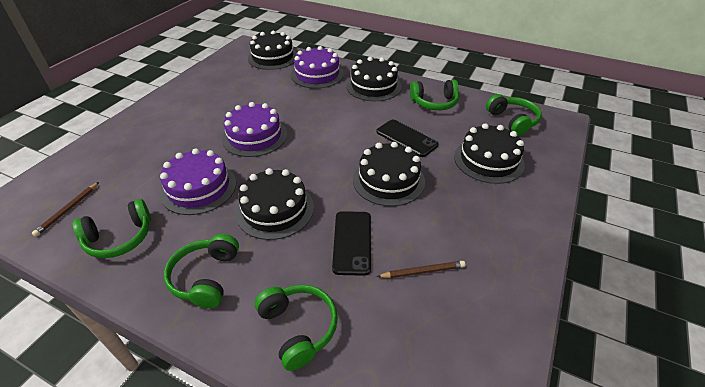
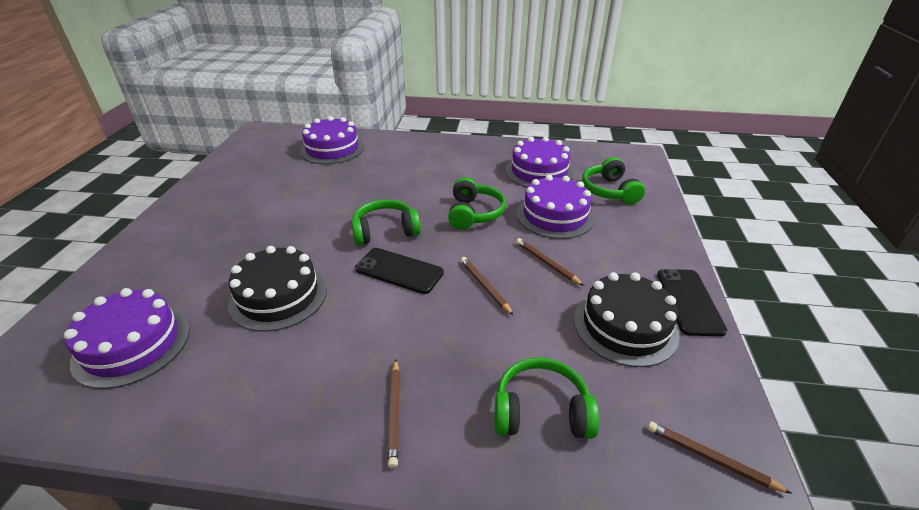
black cake: [236,168,314,240] [248,31,297,70] [346,57,401,101] [353,142,425,206] [454,123,525,184] = 5 -> [228,246,327,332] [574,272,680,367] = 2
brown pencil: [32,182,99,237] [377,261,466,278] = 2 -> [388,359,400,468] [461,257,513,315] [516,238,584,286] [648,422,792,494] = 4
green headphones: [72,199,151,258] [164,234,239,308] [255,284,338,371] [410,80,459,110] [486,94,542,136] = 5 -> [351,199,421,245] [448,177,506,230] [495,357,599,439] [582,157,645,204] = 4
purple cake: [160,148,236,215] [222,102,287,157] [291,46,344,89] = 3 -> [64,288,190,389] [300,116,364,164] [506,136,574,187] [516,175,595,239] = 4

